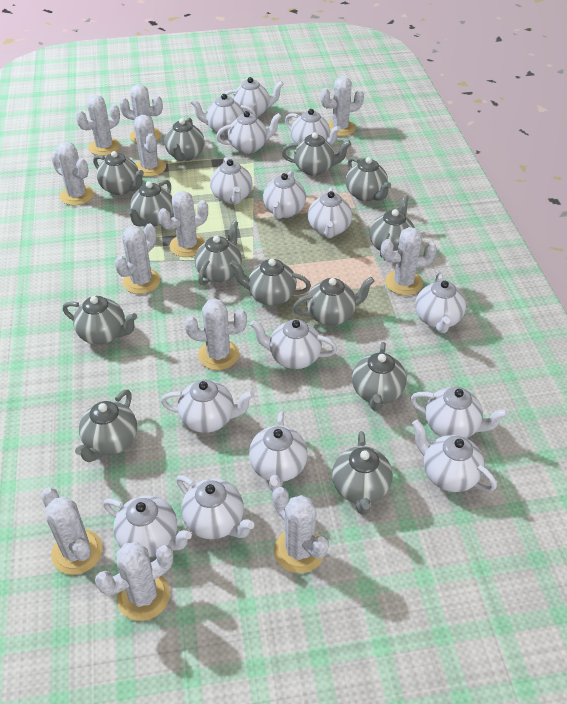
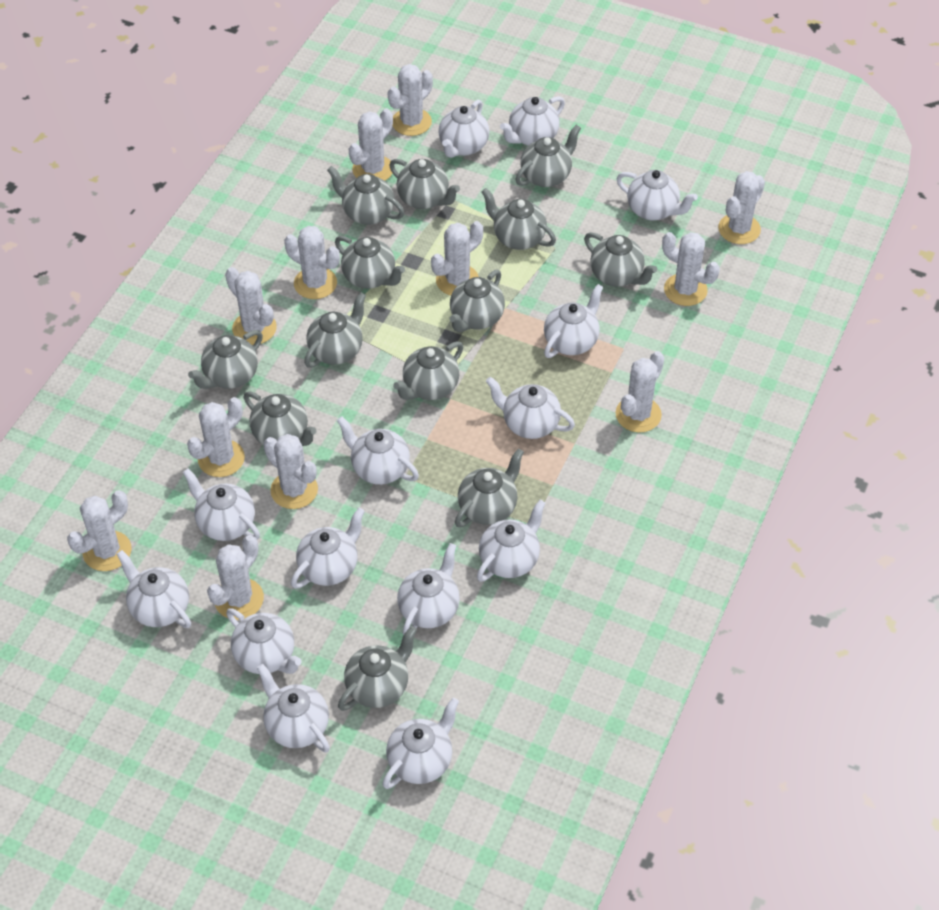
white teapot: [103,495,192,557] [161,380,255,433] [176,475,254,539] [190,94,256,135] [210,157,253,204] [216,111,282,154] [224,77,284,117] [249,411,308,491] [250,319,337,369] [263,171,306,219] [285,109,341,145] [308,187,352,238] [410,387,508,438] [412,420,497,492] [415,272,466,333] = 15 -> [117,550,191,628] [183,469,260,541] [226,609,302,674] [257,664,330,753] [291,508,365,589] [337,416,419,485] [382,698,459,789] [397,543,460,635] [438,100,489,158] [477,500,546,582] [486,377,575,439] [500,96,565,146] [544,284,603,358] [616,170,698,220] = 14

